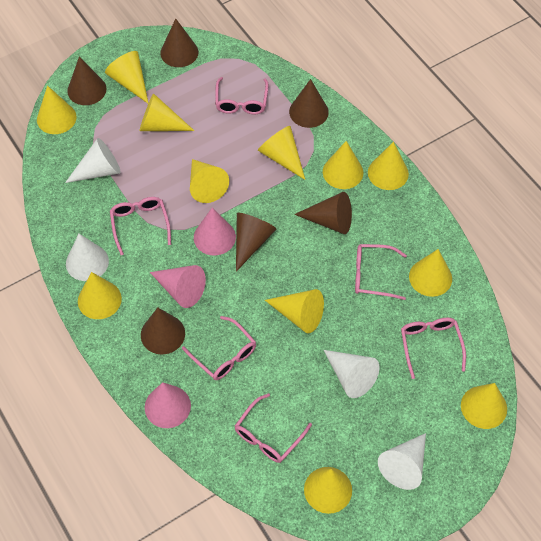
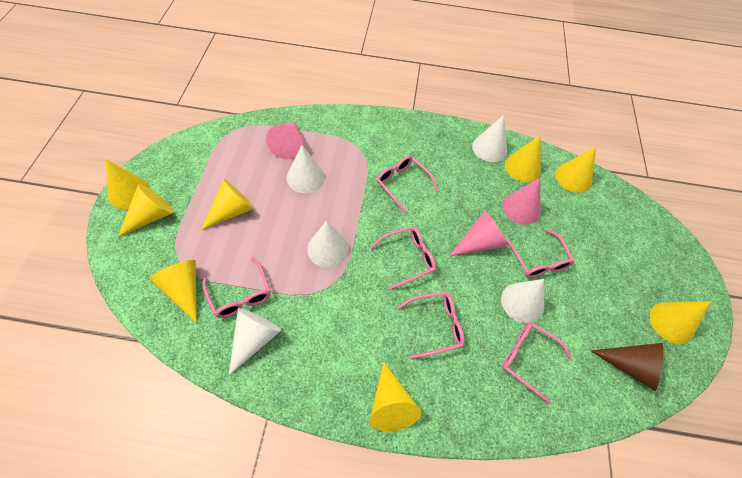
brown cone: [67,57,107,105] [141,308,185,354] [160,19,198,67] [236,213,276,272] [289,79,329,128] [294,192,352,234] = 6 -> [590,343,663,391] = 1
white cone: [65,138,121,183] [66,234,109,281] [324,350,379,398] [378,433,426,490] = 4 -> [229,308,281,375] [287,145,325,193] [307,220,349,268] [472,115,507,162] [501,279,544,323] = 5
yellow cone: [37,86,77,134] [78,272,122,319] [105,51,148,103] [140,93,194,131] [190,159,229,203] [258,126,305,180] [265,289,324,333] [304,467,352,514] [323,141,363,189] [368,142,409,190] [409,249,452,297] [461,383,507,429] = 12 -> [106,159,150,209] [118,184,174,237] [149,260,197,323] [201,179,254,230] [370,362,421,432] [505,136,541,182] [555,146,596,193] [650,301,711,344] = 8

